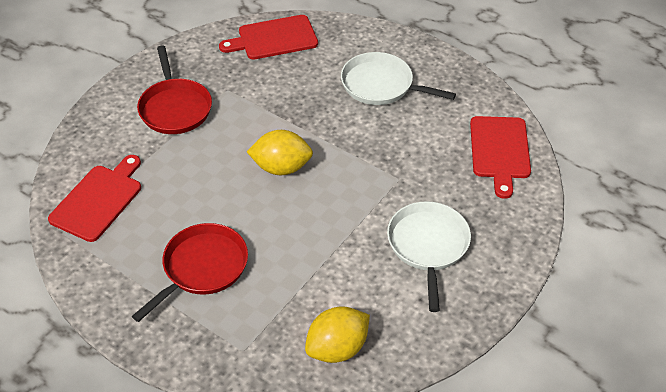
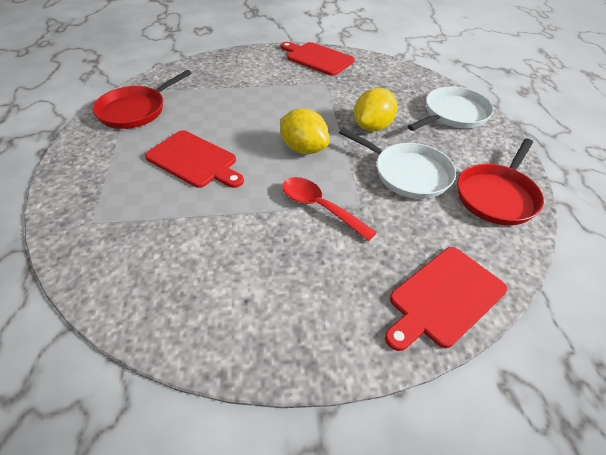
red spoon: none = 0 -> [282,177,377,241] = 1

